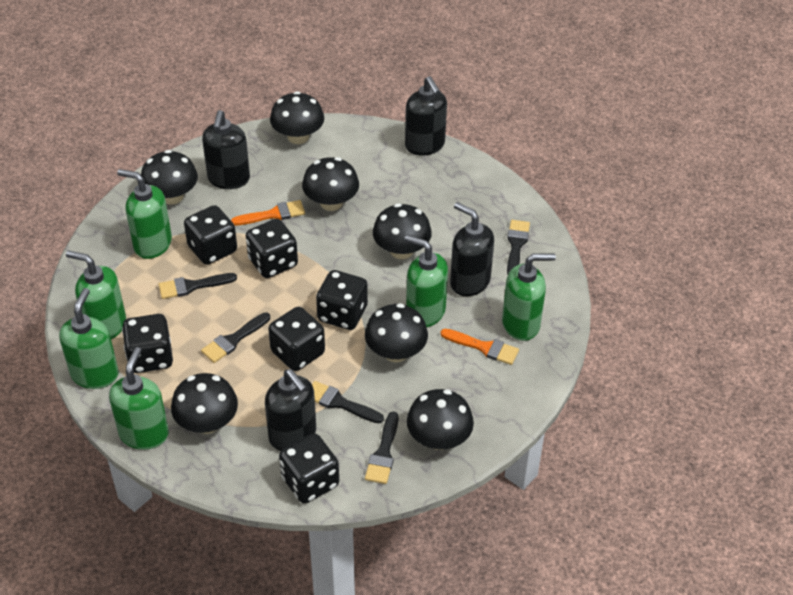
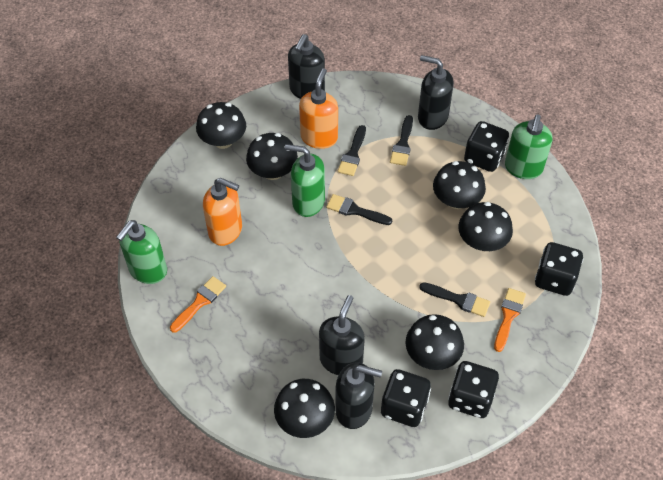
black brush: [158,273,237,299] [201,312,270,363] [312,381,384,423] [365,412,398,484] [507,220,530,274] = 5 -> [326,194,392,225] [338,125,366,176] [390,115,413,166] [419,282,490,317] = 4
black dice: [122,314,173,373] [184,205,237,265] [246,219,298,278] [268,307,325,371] [279,434,339,503] [316,270,368,330] = 6 -> [381,369,431,427] [448,361,499,418] [464,121,509,172] [535,242,583,296] = 4
black mushroom: [141,150,198,205] [171,373,238,434] [270,91,324,144] [302,157,359,211] [365,303,428,362] [373,203,432,259] [407,389,474,450] = 7 -> [196,102,246,149] [246,133,298,180] [274,379,335,438] [405,314,464,370] [433,161,486,209] [458,202,513,251] = 6
green soap dispenser: [59,288,119,389] [66,250,126,339] [109,347,169,450] [117,169,172,259] [404,235,448,327] [502,254,556,341] = 6 -> [116,220,167,284] [285,144,325,217] [505,114,553,179] = 3
orange soap dispenser: none = 0 -> [203,178,242,246] [299,68,338,149] = 2

